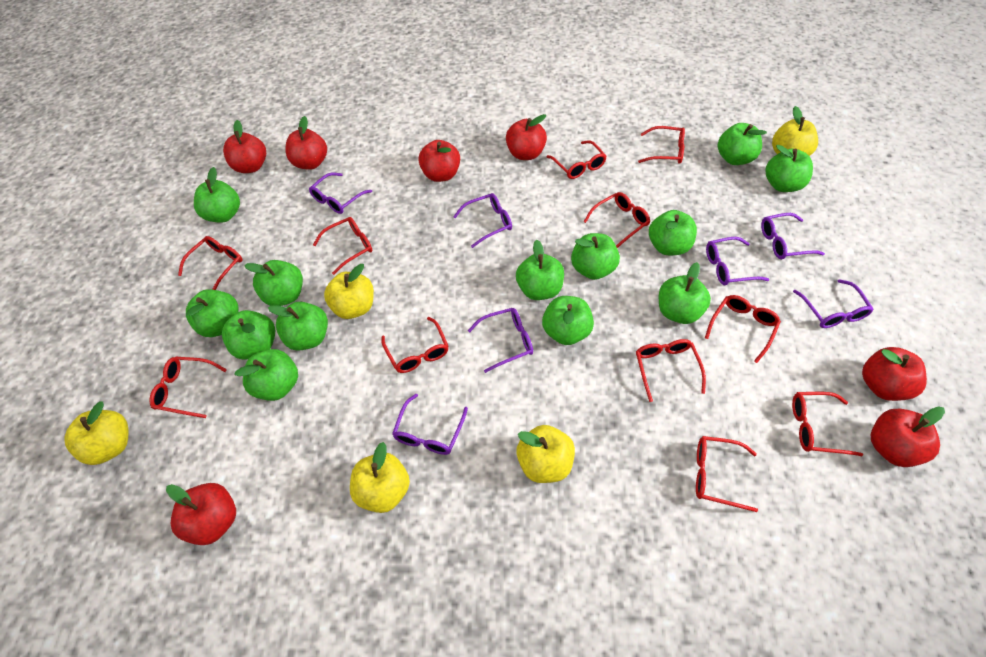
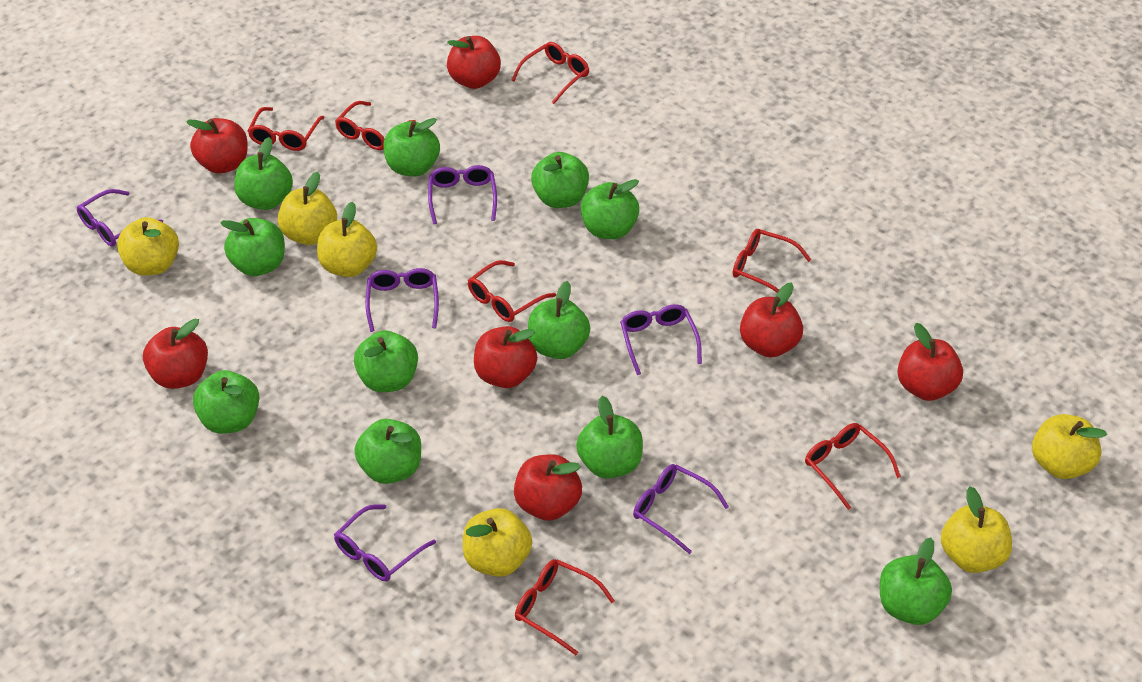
green apple: [186,289,239,337] [194,167,240,223] [222,310,275,360] [234,349,298,401] [244,260,303,306] [268,302,328,351] [516,240,564,300] [542,296,594,345] [571,233,620,280] [649,210,697,255] [659,262,711,324] [718,123,767,165] [765,145,813,192] = 13 -> [193,370,260,434] [220,218,285,276] [234,137,293,210] [354,330,418,392] [354,419,421,484] [383,118,440,177] [528,281,590,359] [531,152,589,208] [576,396,643,479] [581,179,639,239] [880,537,952,625] = 11
purple glasses: [309,173,372,214] [392,394,468,455] [453,193,512,248] [468,308,533,373] [706,237,769,285] [761,213,825,259] [793,279,874,328] = 7 -> [77,189,163,246] [334,504,436,581] [366,268,439,332] [428,165,497,224] [620,304,702,375] [633,464,729,554] = 6
red glasses: [149,357,227,418] [178,236,242,290] [313,217,372,275] [381,317,448,373] [547,140,607,179] [583,192,650,248] [636,339,706,402] [638,126,685,164] [696,436,758,512] [705,295,781,363] [792,392,863,456] = 11 -> [248,107,325,151] [335,101,416,150] [468,260,556,322] [512,42,589,104] [515,559,615,655] [733,229,812,293] [805,423,901,510] = 7
yellow apple: [64,401,128,465] [324,264,374,319] [350,442,410,513] [516,425,575,483] [772,106,818,156] = 5 -> [117,217,179,276] [278,172,337,245] [317,202,377,277] [463,508,532,577] [941,487,1012,573] [1032,414,1107,479] = 6

